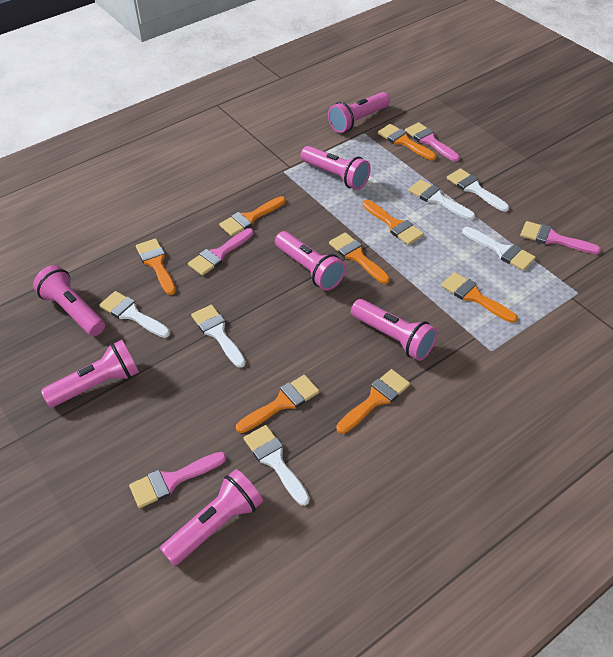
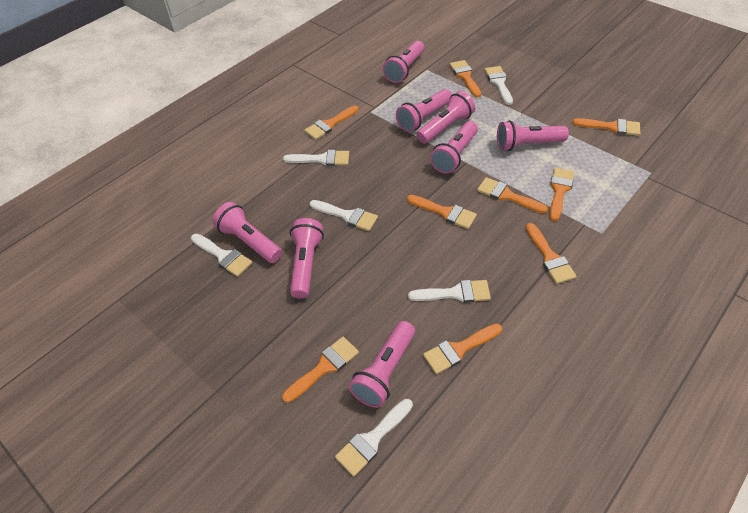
orange brush: [136,238,176,295] [219,196,286,236] [236,375,320,433] [329,232,390,284] [336,369,410,434] [362,200,424,245] [378,124,436,160] [441,272,518,323] = 8 -> [282,337,359,403] [304,105,359,140] [407,195,477,229] [423,324,502,374] [450,60,481,97] [477,177,548,213] [526,223,577,284] [549,167,575,221] [573,118,640,136] = 9
pink brush: [129,452,226,508] [188,228,254,276] [405,122,460,162] [520,221,601,254] = 4 -> none = 0
pink flashlight: [33,265,105,336] [41,340,139,408] [160,469,263,566] [275,231,346,290] [301,146,371,190] [328,92,390,133] [351,299,437,361] = 7 -> [212,202,282,263] [290,218,324,299] [349,321,415,408] [383,41,424,83] [396,89,452,132] [416,91,475,144] [430,121,478,174] [497,120,569,151] = 8

